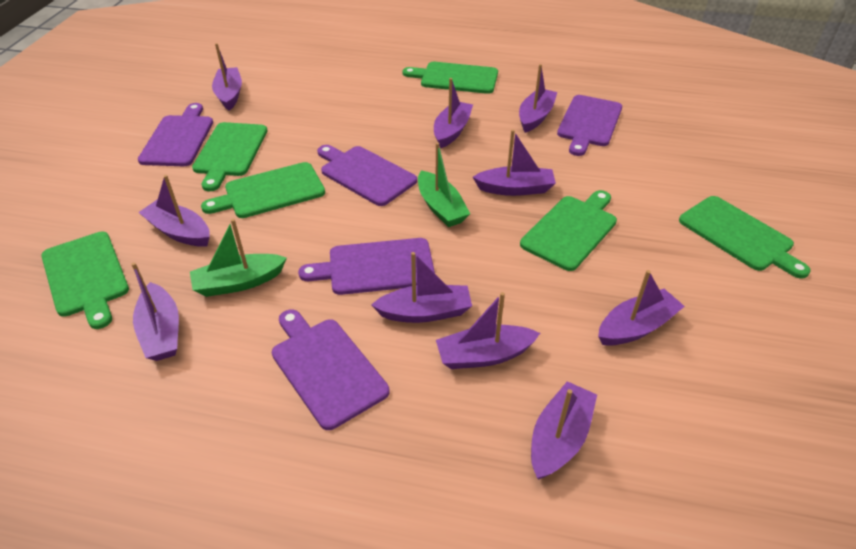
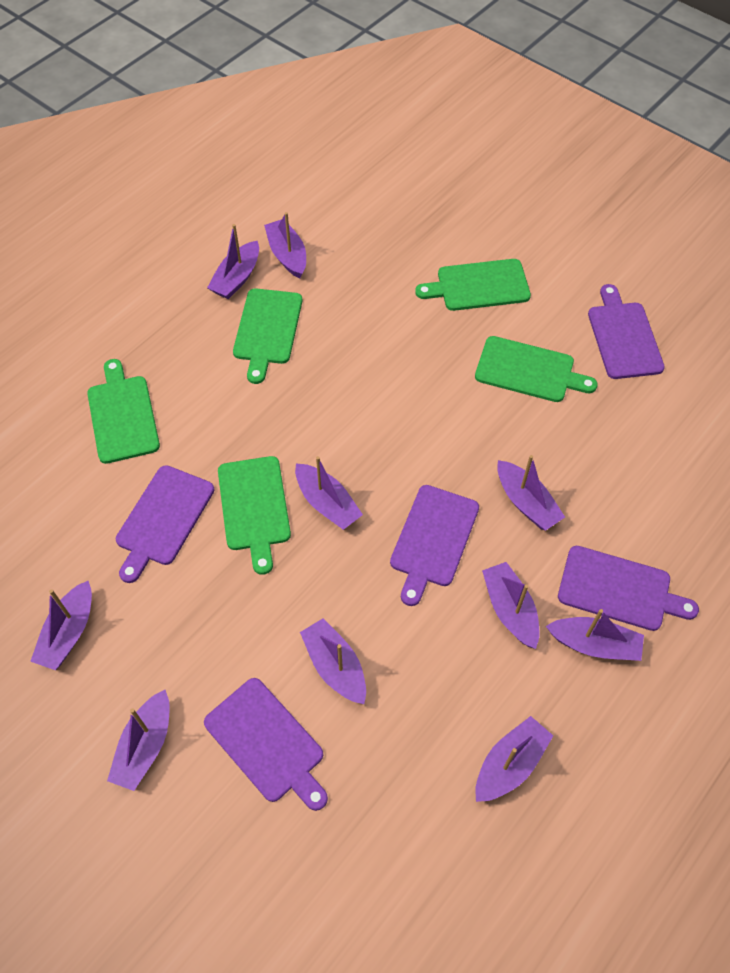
green boat: [190,219,287,297] [418,142,470,227] = 2 -> none = 0
green cutting board: [41,232,129,329] [192,122,268,191] [201,162,325,218] [403,62,498,94] [520,190,617,271] [679,196,811,279] = 6 -> [87,359,160,464] [218,456,291,575] [233,288,302,384] [415,259,531,311] [475,336,598,402] = 5

